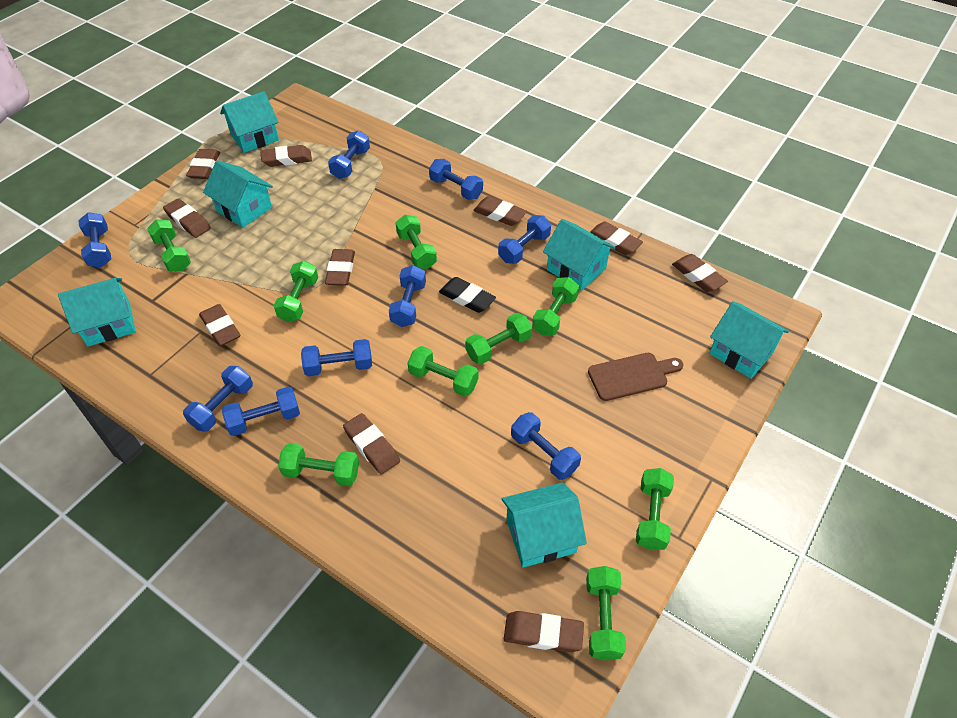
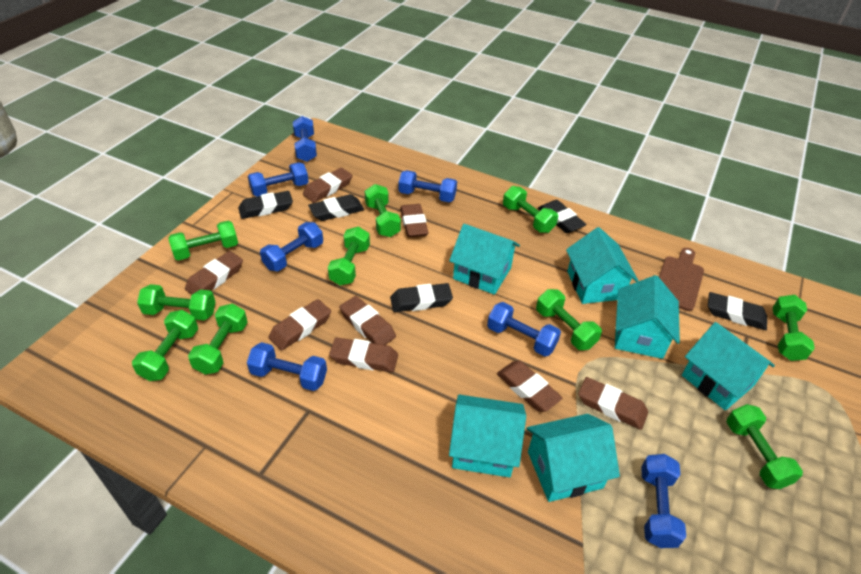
black eraser: [439,277,496,313] = 1 -> [238,191,293,219] [308,194,364,221] [390,283,453,312] [538,200,587,233] [708,292,767,330] = 5
blue dumbbell: [78,212,111,267] [183,366,253,432] [222,387,300,436] [301,339,372,376] [328,130,370,179] [389,265,426,327] [429,159,483,200] [498,215,551,264] [511,412,581,480] = 9 -> [247,342,327,391] [248,162,309,196] [260,222,323,271] [293,116,317,162] [399,170,457,202] [487,302,561,356] [641,454,686,548] = 7
brown eraser: [163,198,211,238] [186,149,220,179] [199,304,241,346] [261,145,312,167] [325,249,355,286] [343,413,400,474] [473,196,527,226] [504,611,584,652] [590,222,643,255] [672,254,728,292] = 10 -> [185,251,243,295] [268,299,331,350] [303,168,352,203] [329,338,398,372] [339,296,396,345] [400,204,429,237] [497,361,563,412] [578,377,648,430] = 8
green dumbbell: [147,219,191,272] [274,261,318,322] [278,443,359,486] [396,215,437,269] [408,346,478,396] [465,313,532,364] [532,277,579,336] [586,566,626,661] [636,468,674,550] = 9 -> [132,310,198,381] [137,284,215,320] [168,221,238,261] [188,303,248,374] [328,226,370,286] [365,184,401,237] [503,186,558,233] [536,289,602,350] [726,404,803,489] [772,295,815,361] = 10

